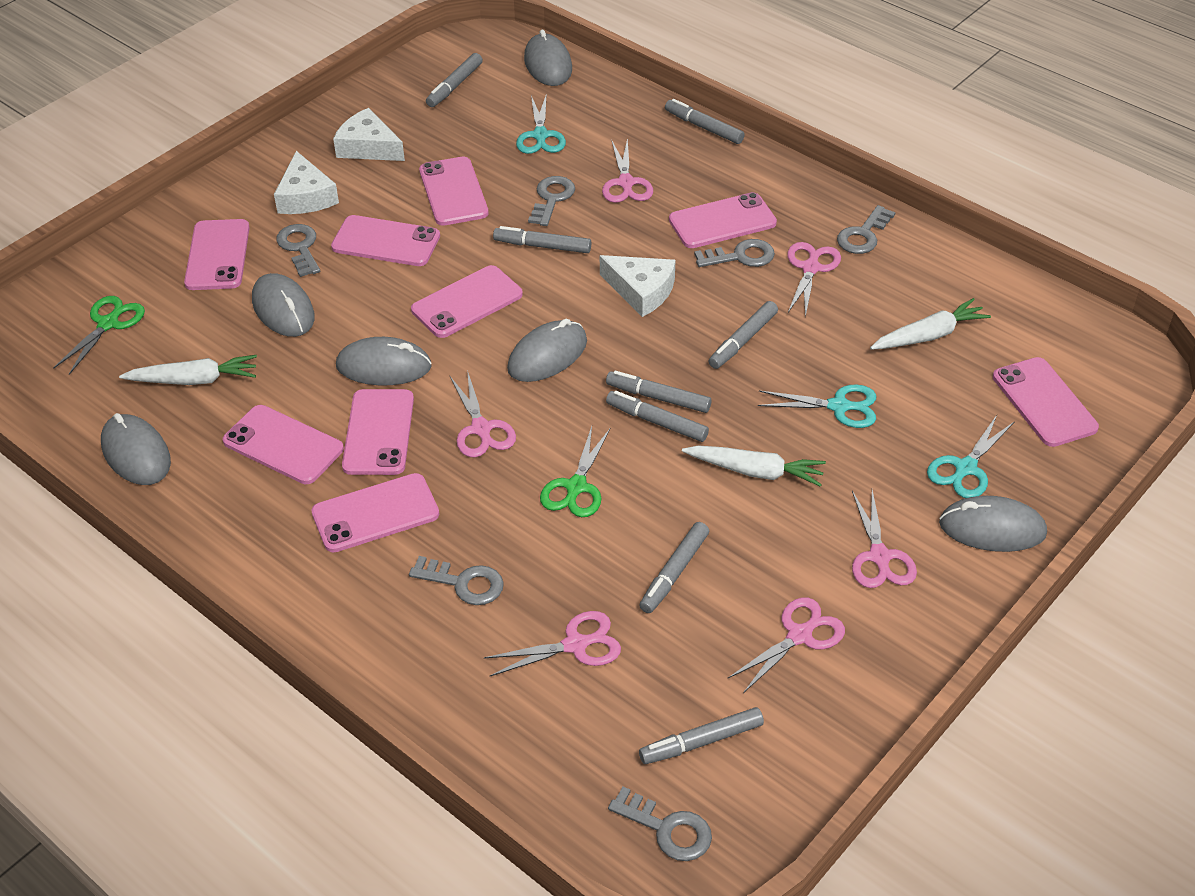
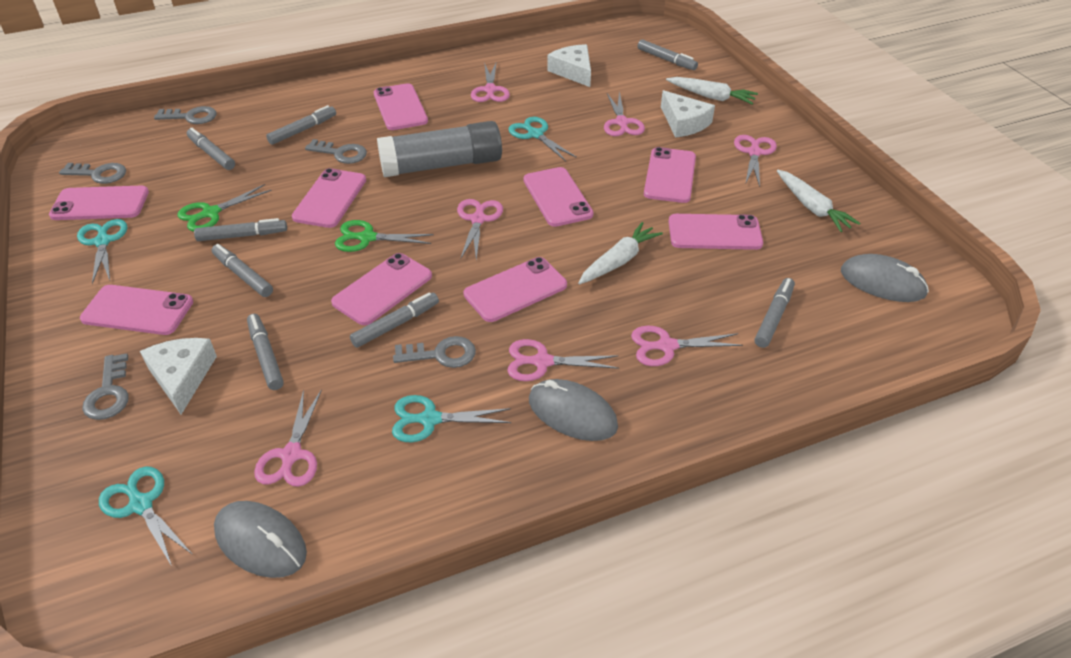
grey glue stick: none = 0 -> [377,121,502,177] = 1
grey key: [276,224,320,277] [409,556,504,605] [528,176,575,226] [608,787,712,861] [694,239,775,267] [837,205,895,254] = 6 -> [59,163,126,184] [82,353,129,420] [154,106,216,124] [305,139,367,164] [393,336,476,368] = 5
grey mouse: [101,413,171,485] [252,273,315,337] [336,337,432,385] [507,319,587,382] [524,30,572,86] [939,496,1047,552] = 6 -> [214,501,307,578] [529,379,618,441] [841,254,929,302] = 3
pink scissors: [450,370,516,457] [484,611,621,676] [602,138,653,203] [728,598,845,693] [787,242,841,317] [852,490,917,588] = 6 -> [254,389,322,487] [457,199,503,260] [471,62,510,102] [507,339,619,381] [604,91,645,136] [631,326,743,366] [734,135,777,187] = 7
turquoise scissors: [516,93,566,154] [758,384,876,428] [927,415,1015,498] = 3 -> [77,219,127,284] [99,466,193,566] [392,395,511,442] [508,117,577,161] = 4

